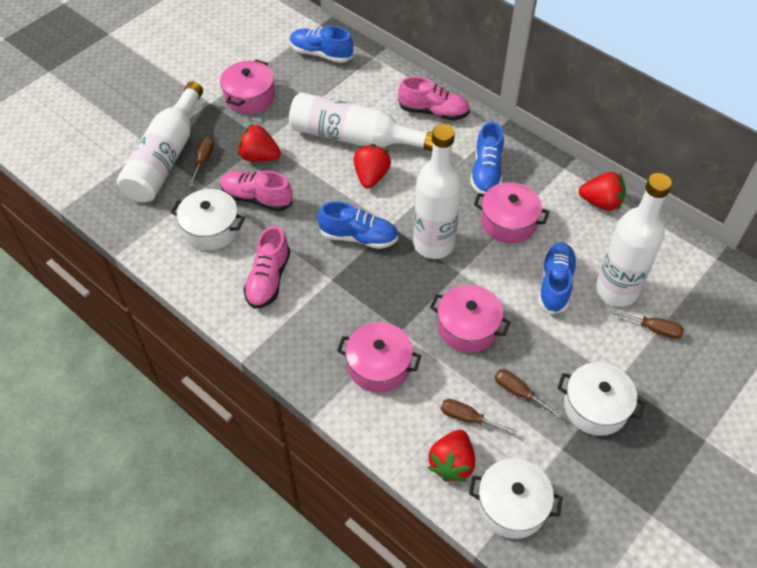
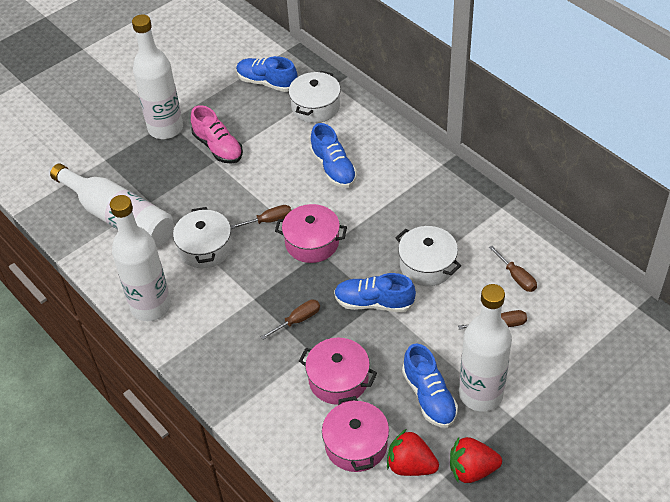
pink pot: [220,59,275,114] [337,322,421,393] [430,285,511,353] [474,182,549,243] = 4 -> [275,204,347,263] [299,338,377,405] [322,396,389,472] = 3
pink shoe: [220,171,292,211] [243,226,290,308] [398,76,470,121] = 3 -> [191,105,243,164] = 1
red strawberry: [237,123,281,162] [353,144,391,189] [427,430,475,482] [579,172,626,211] = 4 -> [387,429,439,476] [450,437,502,483] = 2

